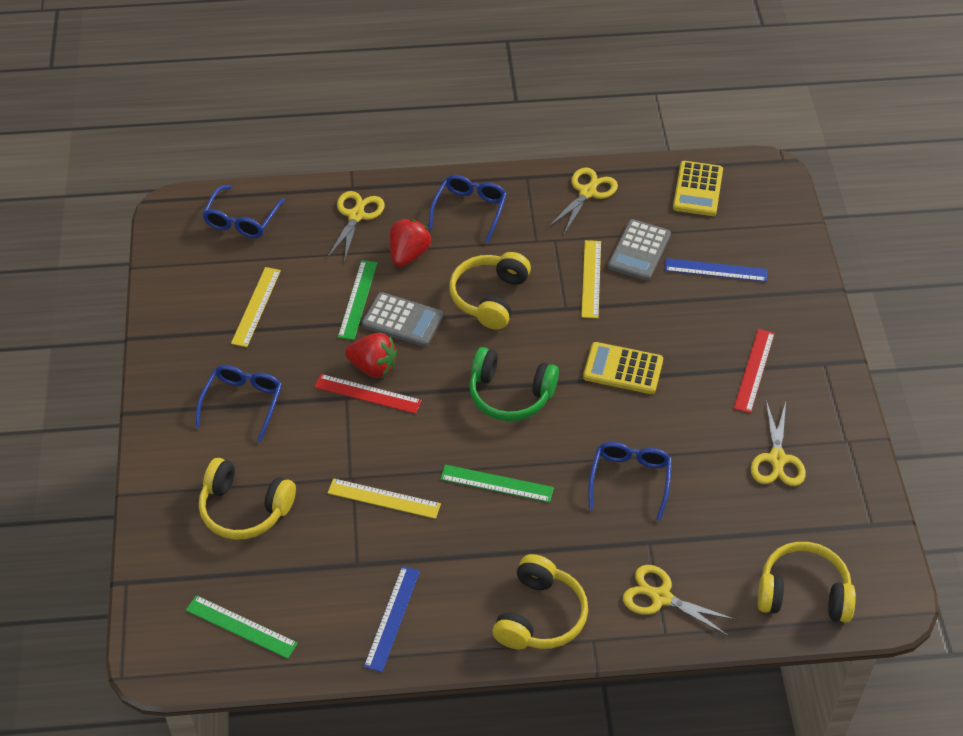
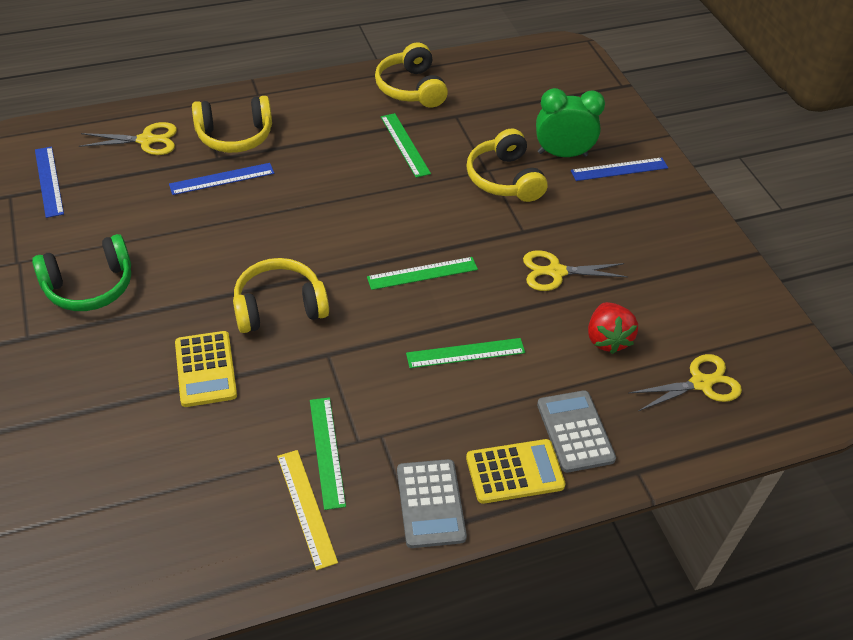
blue glasses: [196,365,282,442] [202,185,285,238] [428,175,507,243] [588,442,672,521] = 4 -> none = 0
blue ruler: [364,566,420,672] [664,258,767,282] = 2 -> [35,147,64,218] [169,163,274,195] [571,157,668,181] = 3
green clock: none = 0 -> [536,88,605,157] = 1
green ruler: [186,595,298,659] [338,260,377,340] [440,465,554,503] = 3 -> [310,397,346,510] [367,257,478,290] [381,113,431,178] [406,338,525,368] = 4
red ruler: [315,374,422,414] [734,329,775,413] = 2 -> none = 0
red strawberry: [345,333,397,378] [390,219,431,267] = 2 -> [588,302,638,354] = 1
yellow ruler: [231,267,281,347] [328,478,441,519] [581,240,601,318] = 3 -> [277,450,338,570] = 1
yellow scissors: [327,191,385,262] [548,168,618,234] [623,565,737,636] [751,400,806,486] = 4 -> [79,122,177,155] [523,250,628,291] [629,354,742,411] = 3

